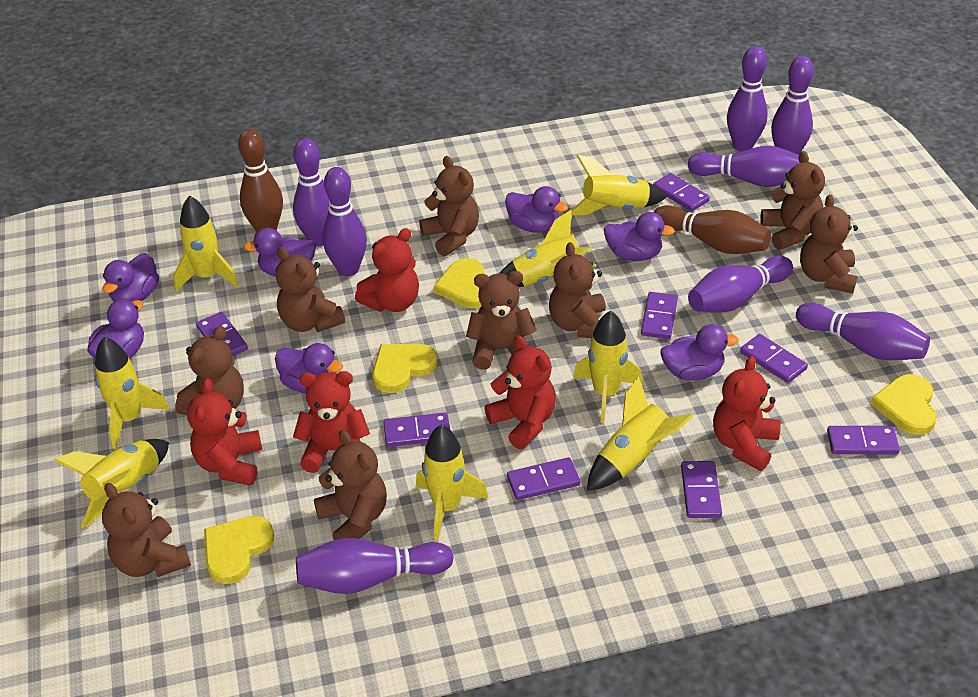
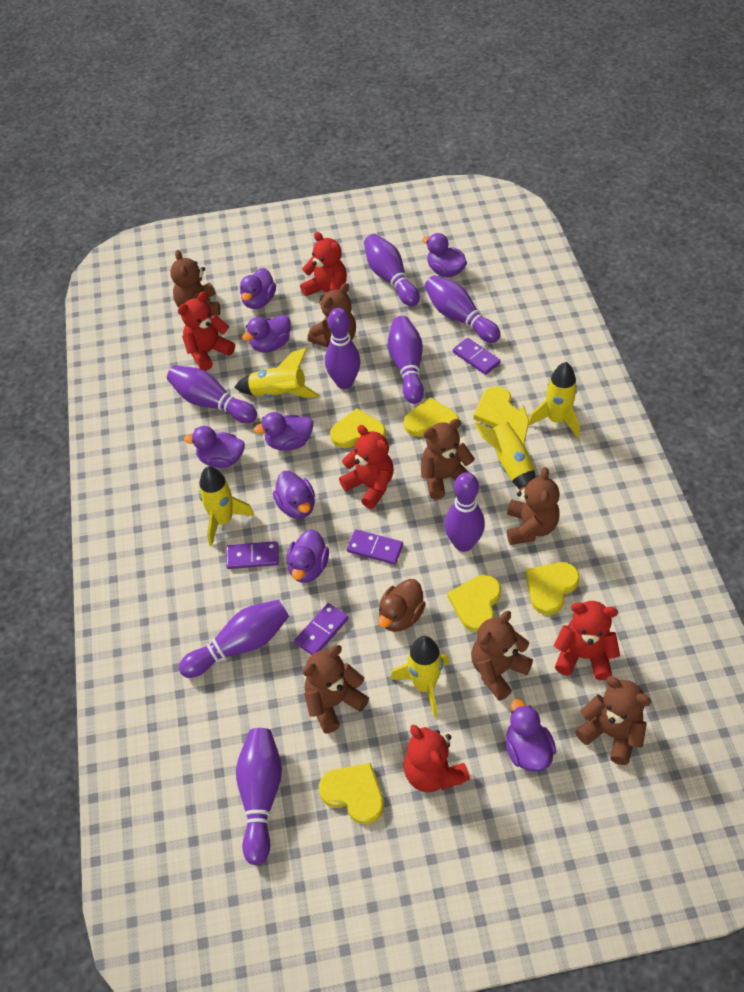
brown bowling pin: [238,129,283,232] [654,205,771,254] = 2 -> none = 0
brown duck: none = 0 -> [378,579,426,632] = 1
brown teddy bear: [102,483,191,577] [175,326,244,415] [276,247,345,332] [314,430,387,540] [419,156,479,256] [466,271,537,370] [549,242,606,338] [760,151,825,250] [800,194,858,293] = 9 -> [170,250,220,316] [303,645,369,734] [308,283,356,348] [421,419,475,499] [471,611,533,701] [507,467,560,545] [575,676,651,765] = 7
purple domino: [196,312,248,356] [384,413,450,447] [507,457,581,500] [641,292,678,339] [653,173,710,212] [681,461,722,518] [740,334,808,383] [827,426,900,454] = 8 -> [226,541,279,569] [294,603,349,655] [347,529,403,565] [453,338,501,375] = 4
purple duck: [87,299,144,359] [102,253,159,302] [243,228,316,277] [275,343,343,393] [505,186,568,233] [604,212,675,261] [660,324,739,381] = 7 -> [184,426,245,468] [240,268,276,309] [242,315,290,352] [254,412,313,451] [273,471,315,519] [286,529,329,583] [422,233,467,277] [506,699,556,772] = 8
yellow heart: [204,516,274,584] [372,344,437,393] [434,258,484,308] [871,374,937,435] = 4 -> [319,763,384,825] [330,408,386,448] [404,397,459,437] [447,575,501,632] [474,386,520,427] [526,562,580,615] = 6
yellow rocket: [54,439,169,528] [95,337,170,449] [173,196,239,291] [416,425,489,541] [499,210,597,287] [571,155,667,215] [573,311,642,423] [587,376,693,491] = 8 -> [199,466,254,546] [234,348,320,398] [390,636,449,717] [475,405,536,489] [528,362,580,438] = 5

